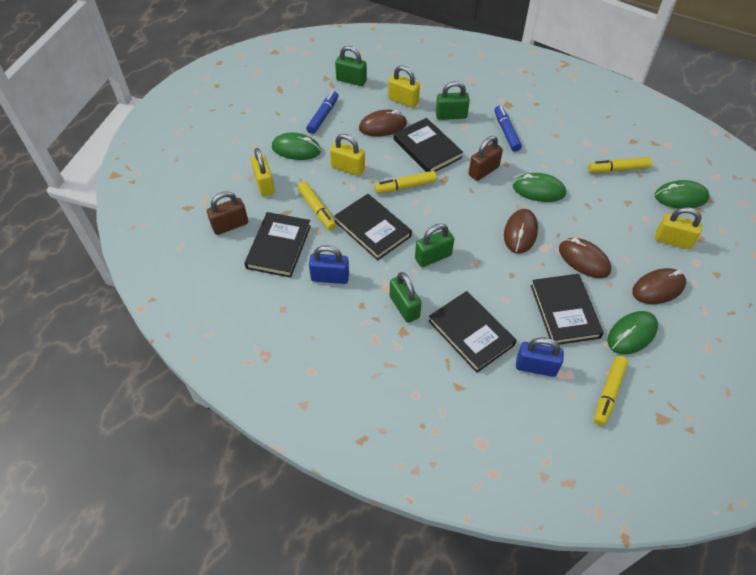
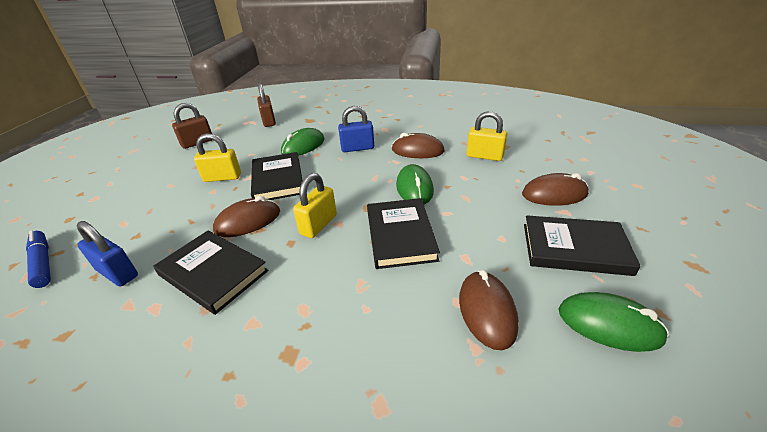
black book: [244,212,311,278] [334,194,412,260] [394,118,463,172] [429,291,517,373] [531,274,604,345] = 5 -> [153,230,268,315] [251,152,302,200] [367,198,440,269] [524,215,641,276] = 4
blue marker: [306,91,338,134] [495,106,522,152] = 2 -> [26,230,51,288] = 1
green mouse: [272,132,321,160] [513,173,566,202] [607,311,658,354] [655,180,710,209] = 4 -> [281,128,324,156] [396,164,434,204] [558,292,669,352] = 3
green padlock: [335,46,367,86] [390,272,422,323] [415,224,454,267] [436,81,470,120] = 4 -> none = 0
yellow marker: [297,181,336,230] [374,171,437,194] [588,157,652,172] [594,356,628,426] = 4 -> none = 0
yellow padlock: [251,148,275,196] [330,134,365,176] [388,65,420,108] [655,207,702,249] = 4 -> [194,133,241,182] [293,173,337,238] [467,111,507,161] = 3

